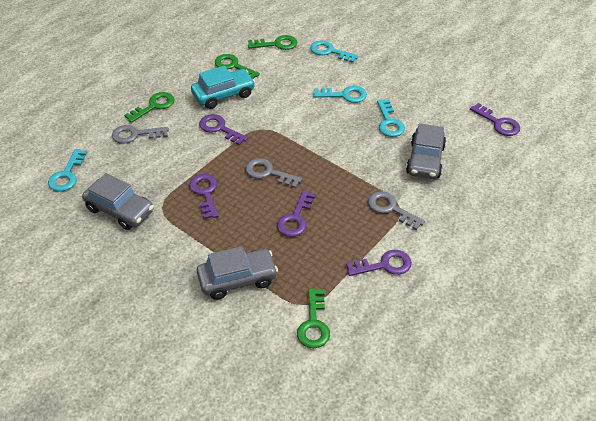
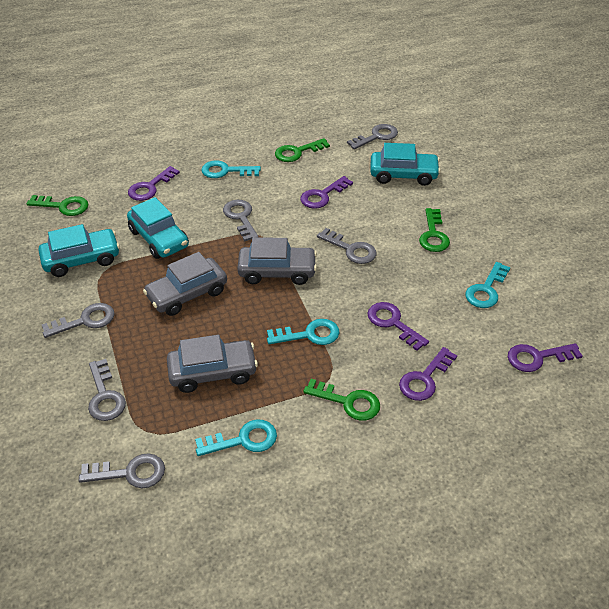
grey key: [112,125,169,144] [246,158,302,188] [368,191,425,230] = 3 -> [42,303,115,338] [79,453,165,488] [88,359,126,421] [223,200,259,242] [317,228,376,264] [347,124,398,149] = 6
turquoise car: [191,66,255,109] = 1 -> [38,224,120,277] [127,197,189,259] [370,143,441,186] = 3

